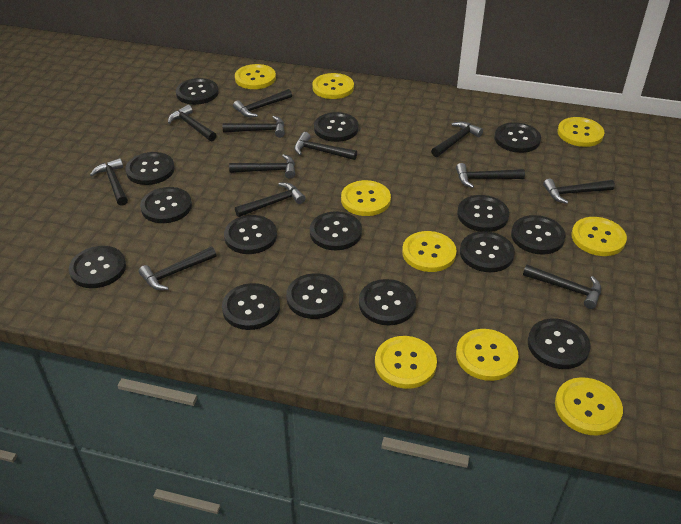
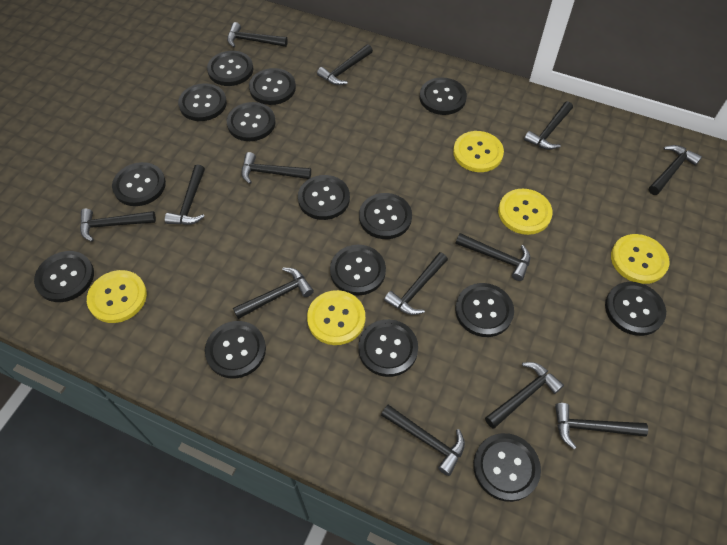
black hammer: [90,158,128,206] [139,247,216,290] [168,105,217,141] [223,116,285,138] [229,154,295,179] [233,89,292,117] [235,183,306,217] [294,132,357,160] [431,121,483,157] [456,163,525,188] [523,265,601,309] [543,179,615,204] = 12 -> [80,209,156,242] [165,164,205,225] [227,22,288,47] [233,267,314,319] [241,152,311,184] [317,44,373,85] [381,405,465,476] [384,252,448,315] [456,233,530,281] [485,362,564,429] [524,101,573,150] [555,403,648,449] [649,145,702,195] = 13
yellow button: [235,64,276,89] [312,73,354,99] [341,180,391,216] [375,336,437,389] [402,231,457,272] [456,329,519,381] [555,377,623,435] [557,117,605,147] [572,217,627,256] = 9 -> [87,270,147,323] [307,290,365,345] [453,131,504,172] [498,189,553,235] [611,234,669,284] = 5

